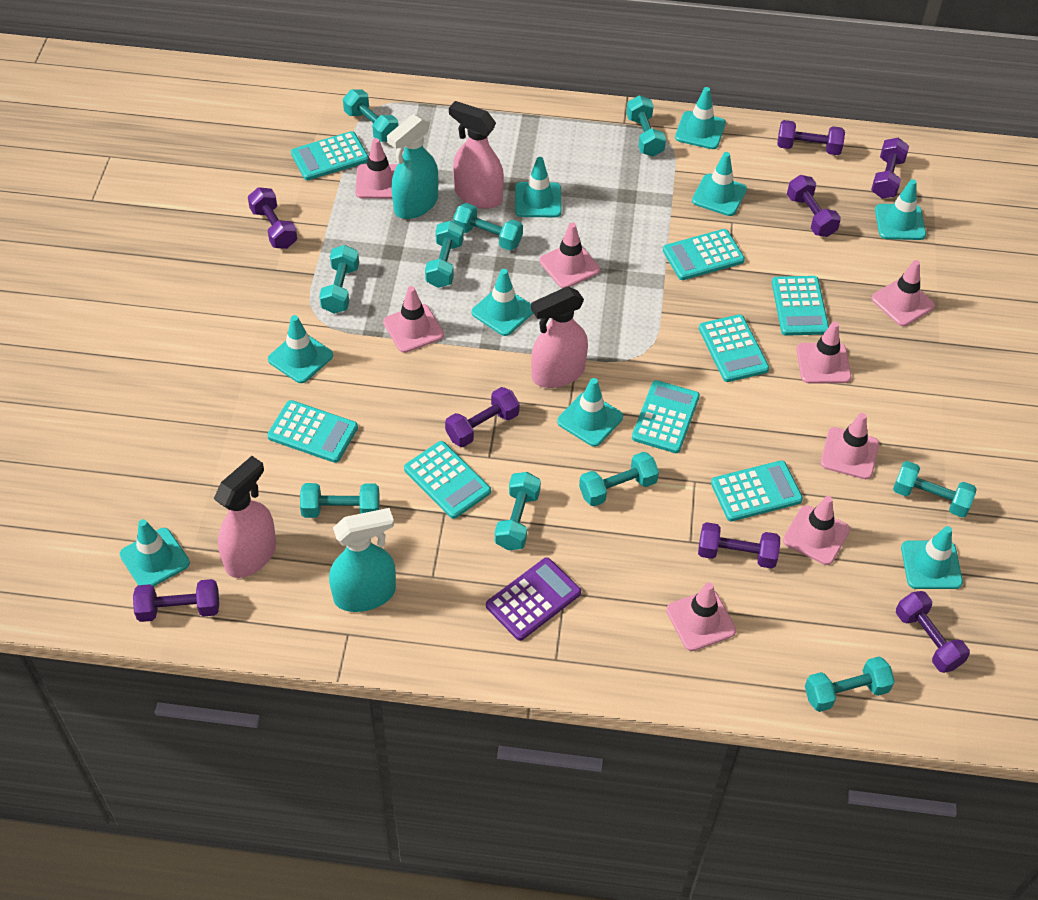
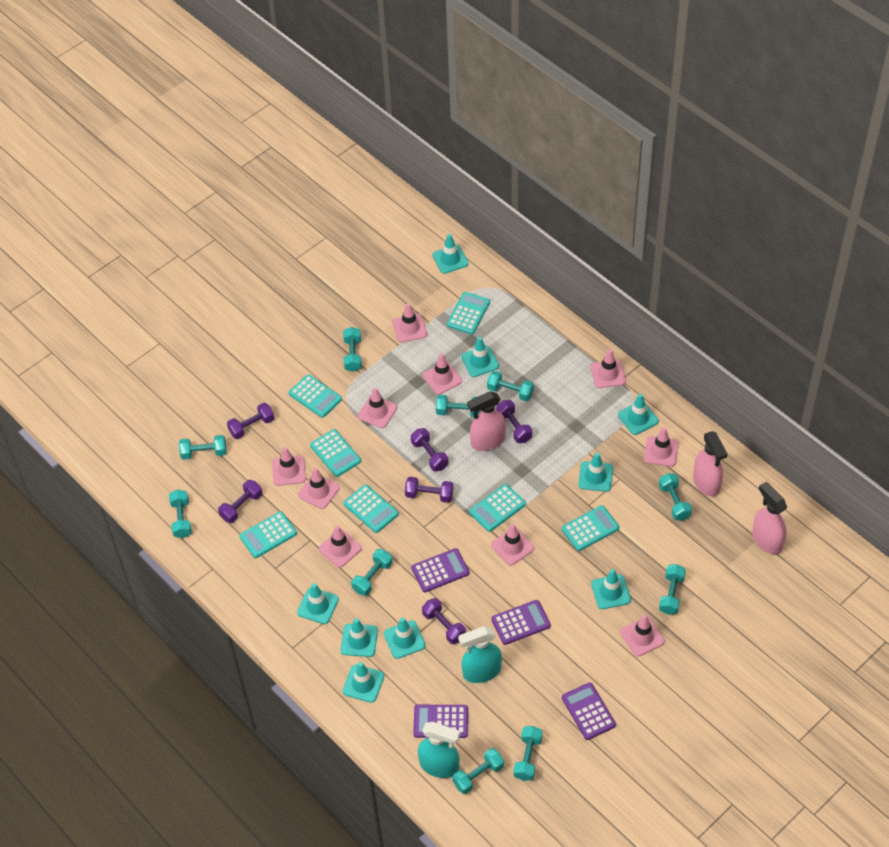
pink traffic cone: [355,138,398,199] [383,286,444,353] [539,223,600,288] [666,582,736,651] [783,496,850,565] [796,321,851,384] [820,413,879,479] [871,260,935,326] = 8 -> [272,447,306,486] [298,468,340,509] [319,526,362,568] [358,387,397,428] [392,303,427,343] [423,354,462,395] [491,523,534,566] [591,349,626,388] [620,614,665,657] [644,427,679,467] = 10
purple calculator: [486,557,581,641] = 1 -> [411,548,470,592] [413,705,468,738] [491,600,551,645] [562,682,616,740] = 4
purple dumbbell: [133,579,219,622] [248,187,297,249] [445,387,520,447] [698,522,780,569] [777,120,845,155] [787,175,841,237] [871,138,909,199] [896,591,970,673] = 8 -> [218,480,262,523] [227,403,274,439] [405,477,453,503] [411,428,448,472] [422,598,466,644] [496,400,532,443] = 6
turquoise calculator: [267,400,358,463] [291,131,369,180] [404,441,491,519] [632,380,700,453] [663,229,745,280] [699,314,769,382] [711,460,803,521] [772,276,829,336] = 8 -> [239,511,297,558] [289,374,342,418] [310,429,361,477] [343,484,399,533] [447,292,490,334] [469,484,526,532] [562,505,619,551] = 7

